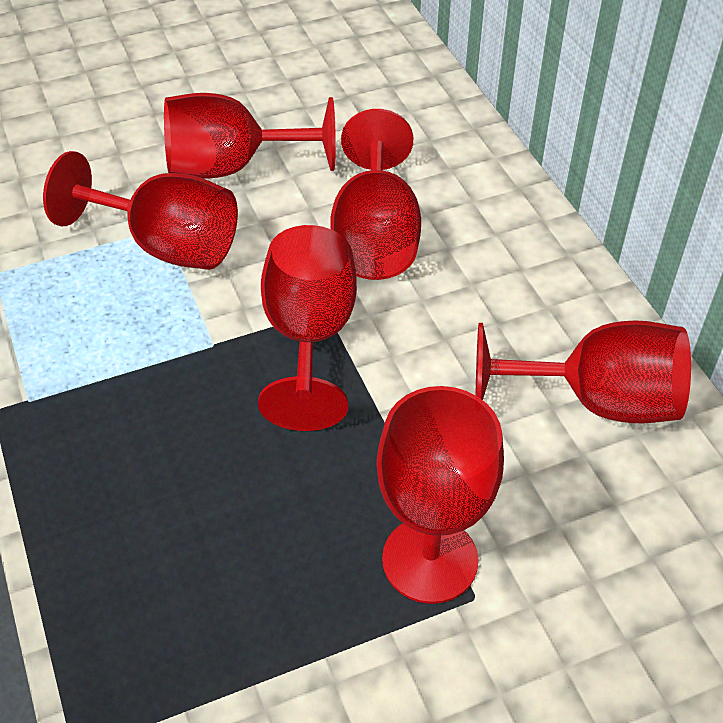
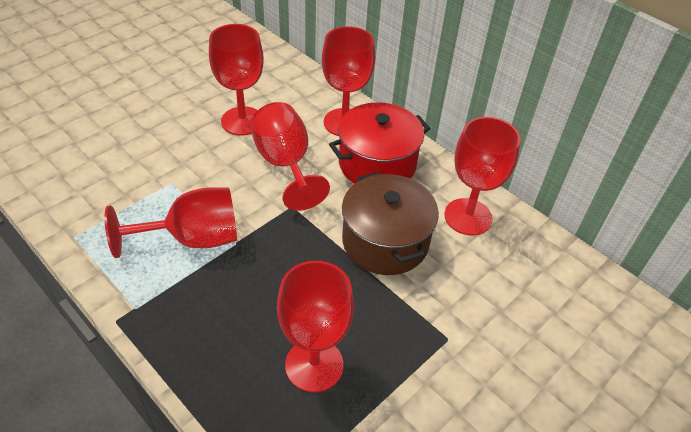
brown pot: none = 0 -> [342,172,439,275] = 1
red pot: none = 0 -> [329,102,430,184] = 1

